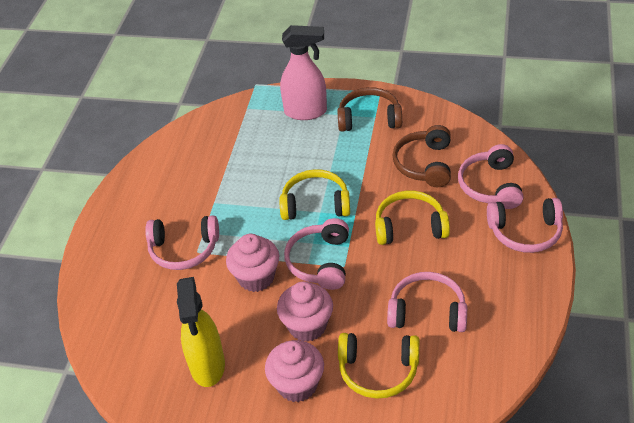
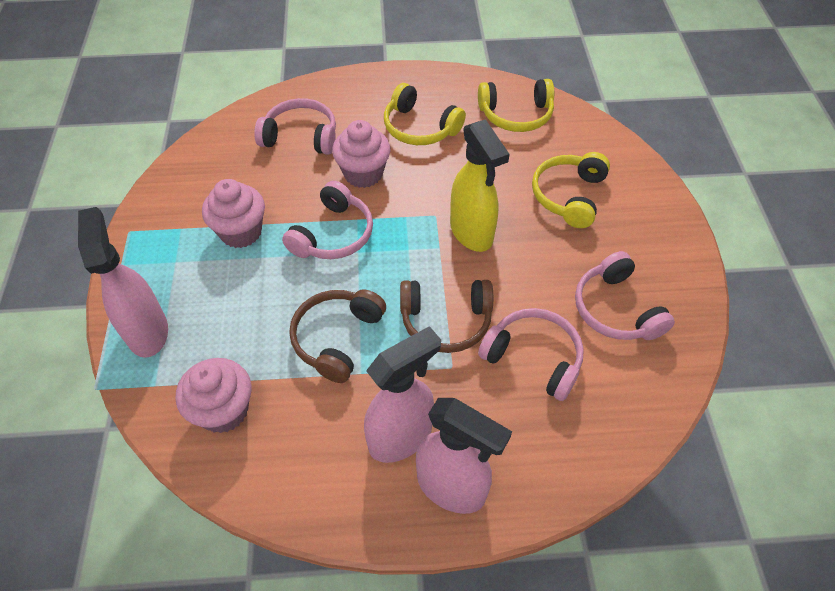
pink headphones: [145,215,219,270] [284,218,349,290] [387,272,467,332] [458,144,524,209] [487,198,563,253] = 5 -> [254,98,336,155] [282,181,373,259] [478,308,584,401] [575,251,675,340] = 4
pink spray bottle: [280,25,327,120] = 1 -> [78,207,168,358] [364,326,441,463] [416,398,512,514] = 3

